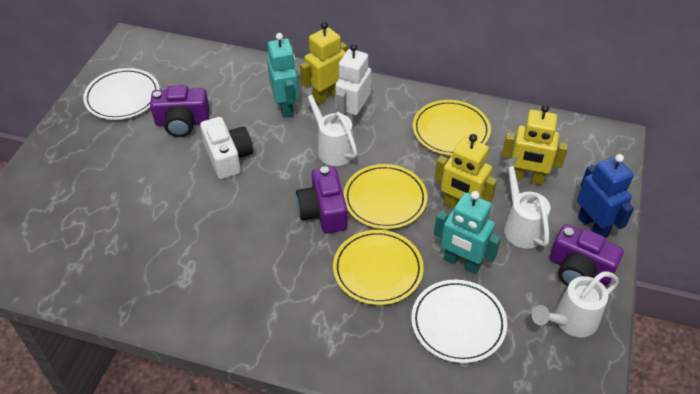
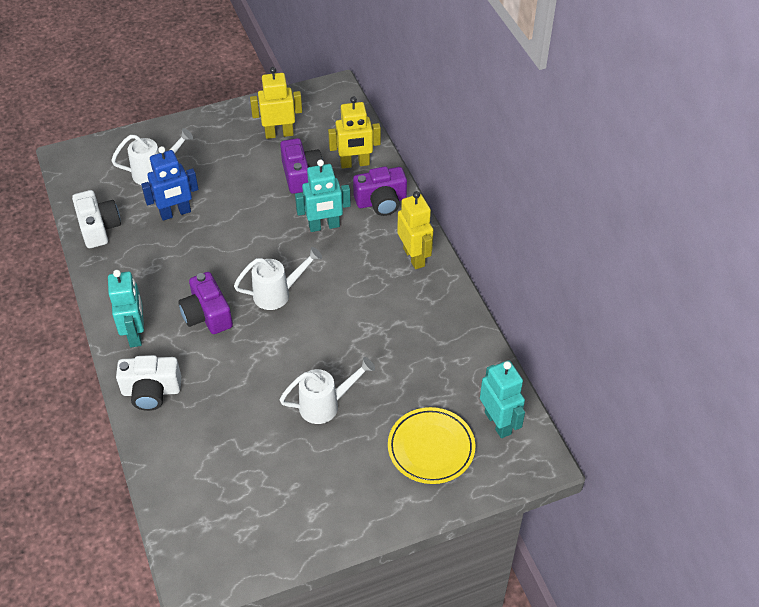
turquoise robot: [267,33,299,118] [434,191,501,274] = 2 -> [108,270,144,347] [295,159,351,232] [480,360,525,438] = 3
white camera: [200,117,253,179] = 1 -> [72,190,121,248] [116,355,181,411] = 2
white plate: [83,68,160,120] [411,280,507,363] = 2 -> none = 0
white robot: [335,44,371,129] = 1 -> none = 0
yellow plate: [333,230,424,305] [343,164,427,229] [413,100,491,156] = 3 -> [388,407,475,484] = 1

